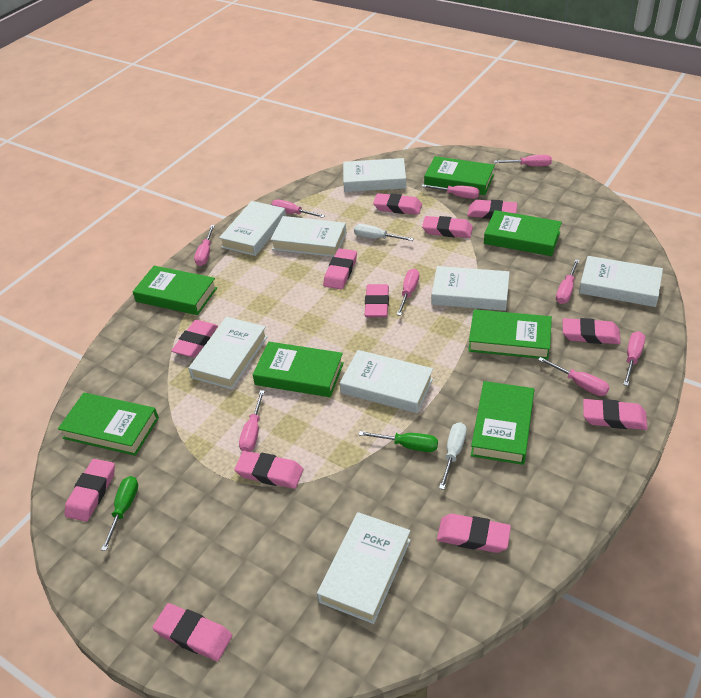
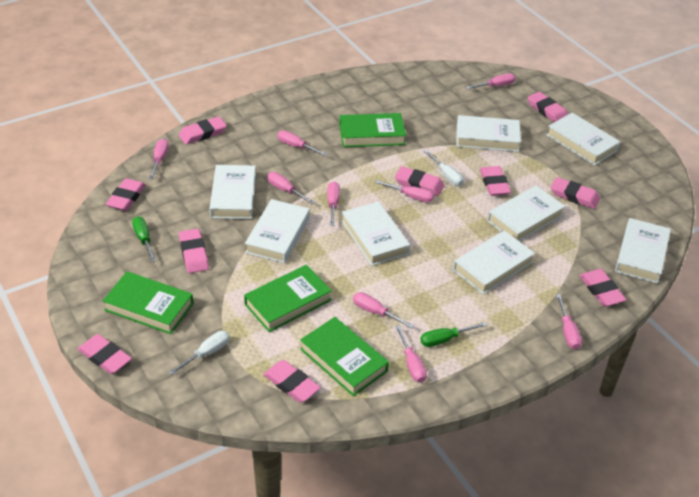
green book: [58,393,159,456] [133,266,217,315] [253,342,344,397] [424,156,495,195] [468,309,552,359] [471,381,534,465] [484,210,562,256] = 7 -> [103,271,194,334] [244,265,332,332] [300,317,389,396] [339,113,406,147] = 4
pink eraser: [65,459,115,522] [152,603,232,661] [171,320,218,358] [234,451,303,489] [323,248,357,289] [365,284,389,317] [373,193,422,215] [422,216,473,238] [437,514,511,553] [467,200,518,219] [563,318,621,344] [583,399,648,430] = 12 -> [77,334,132,374] [106,178,146,211] [179,117,227,144] [179,229,209,273] [263,360,321,403] [395,166,444,196] [480,166,511,196] [528,92,568,122] [551,177,600,209] [579,269,626,306] = 10

